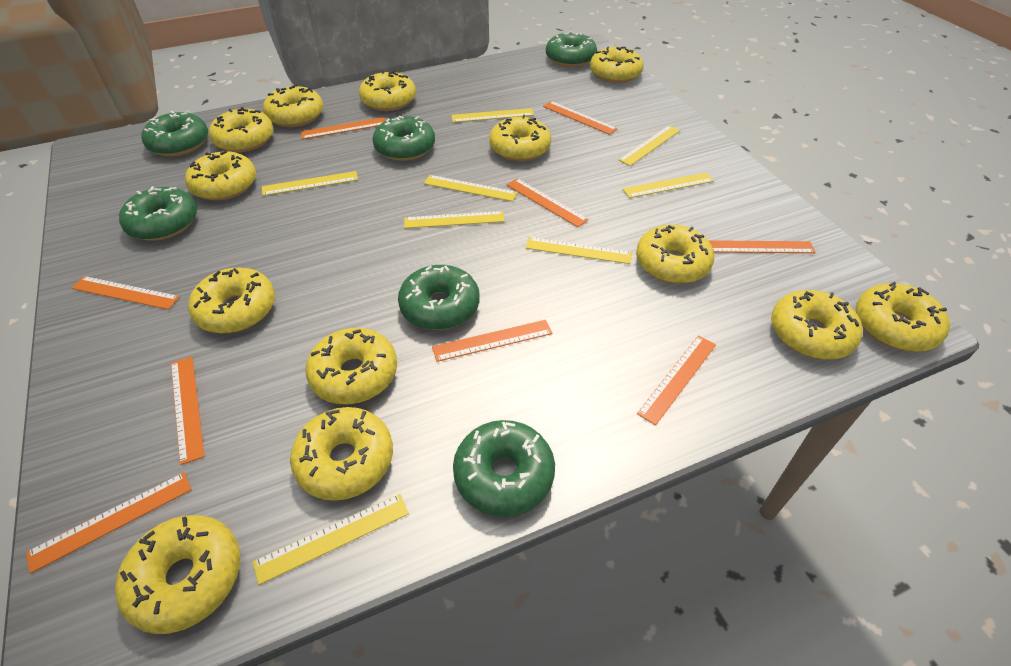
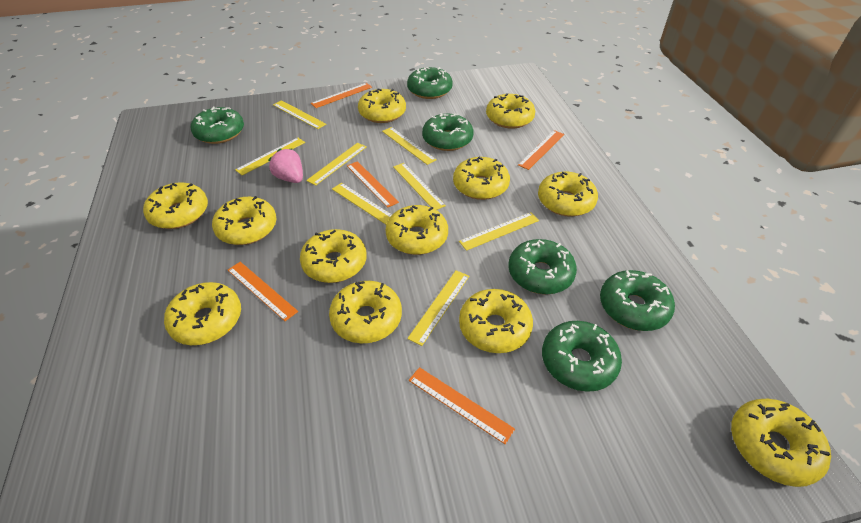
orange ruler: [26,472,192,574] [72,276,180,310] [171,357,205,465] [301,117,386,139] [432,320,552,362] [507,178,589,227] [543,101,618,135] [637,335,716,425] [708,240,816,253] = 9 -> [228,262,298,321] [311,83,372,108] [347,161,399,208] [409,367,515,444] [518,130,564,170] = 5
pink strawberry: none = 0 -> [268,148,303,183] = 1
yellow donut: [115,515,240,634] [185,151,256,201] [188,268,275,334] [209,107,274,152] [263,85,323,127] [290,407,393,501] [305,328,397,404] [359,70,416,111] [489,115,551,161] [590,47,644,83] [636,225,714,284] [771,290,863,360] [856,282,950,352] = 13 -> [143,182,208,229] [164,282,241,345] [212,196,276,245] [300,229,367,283] [329,281,402,343] [358,88,406,123] [386,205,448,255] [453,157,510,200] [459,289,533,353] [486,93,535,129] [538,172,598,216] [731,399,831,487] = 12

